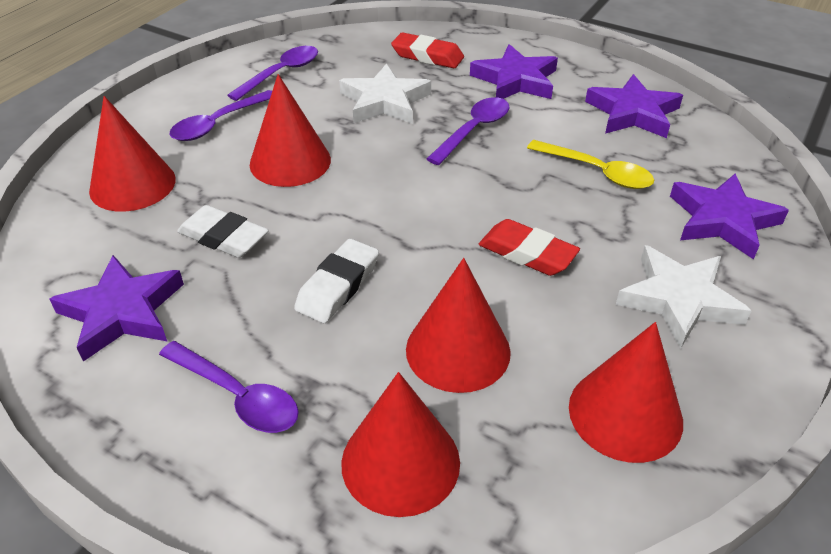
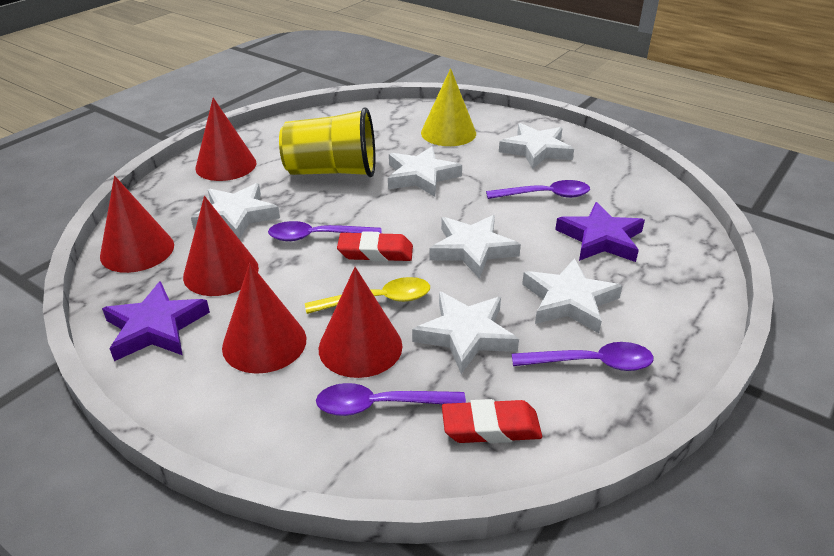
purple star: [50,255,184,362] [470,44,558,99] [585,74,683,138] [670,174,789,260] = 4 -> [102,281,210,361] [555,202,645,262] = 2
white eraser: [177,205,269,258] [294,238,379,323] = 2 -> none = 0
white star: [339,63,431,124] [616,245,752,349] = 2 -> [191,183,280,239] [388,147,462,197] [412,291,519,374] [429,215,521,278] [499,123,574,169] [522,258,622,333] = 6
yellow cone: none = 0 -> [421,68,476,146] = 1
yellow cup: none = 0 -> [279,107,375,177] = 1

